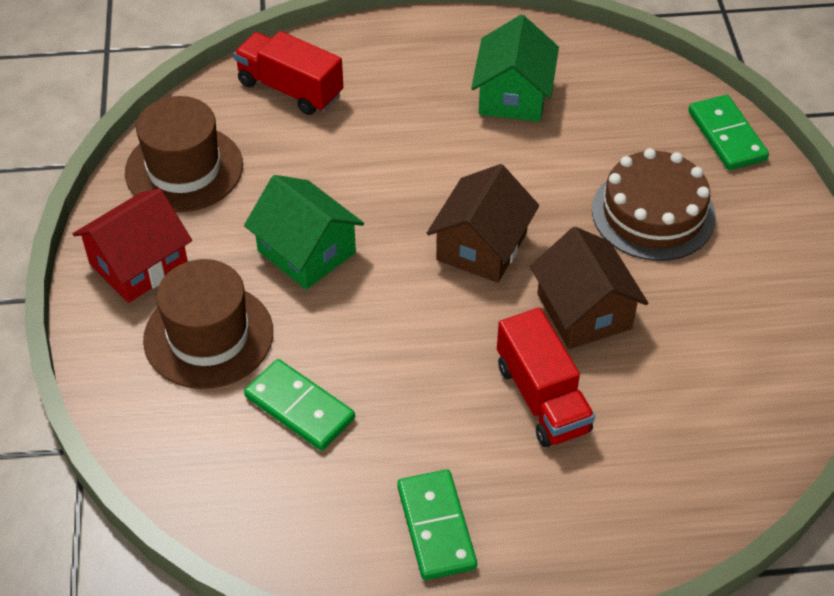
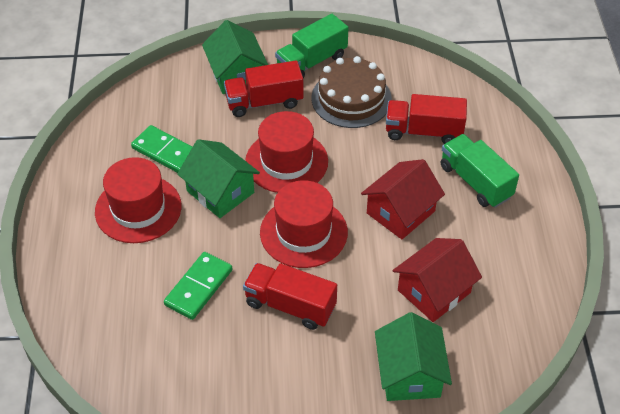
brown hat: [125,96,243,212] [143,259,273,389] = 2 -> none = 0
brown house: [427,164,539,283] [530,227,648,349] = 2 -> none = 0
green domino: [244,359,355,451] [397,469,477,580] [688,95,769,170] = 3 -> [131,125,192,173] [164,252,232,320] = 2
green house: [244,175,364,290] [471,15,559,122] = 2 -> [177,139,260,218] [202,20,268,94] [375,312,452,401] = 3
green truck: none = 0 -> [275,14,349,78] [441,134,519,208] = 2
red hat: none = 0 -> [95,157,182,243] [245,111,328,193] [260,180,348,268] = 3
red house: [73,188,192,303] = 1 -> [361,159,445,239] [393,238,482,322] = 2
red truck: [234,31,343,115] [497,308,595,447] = 2 -> [224,61,303,117] [243,263,337,330] [386,94,467,144] = 3

